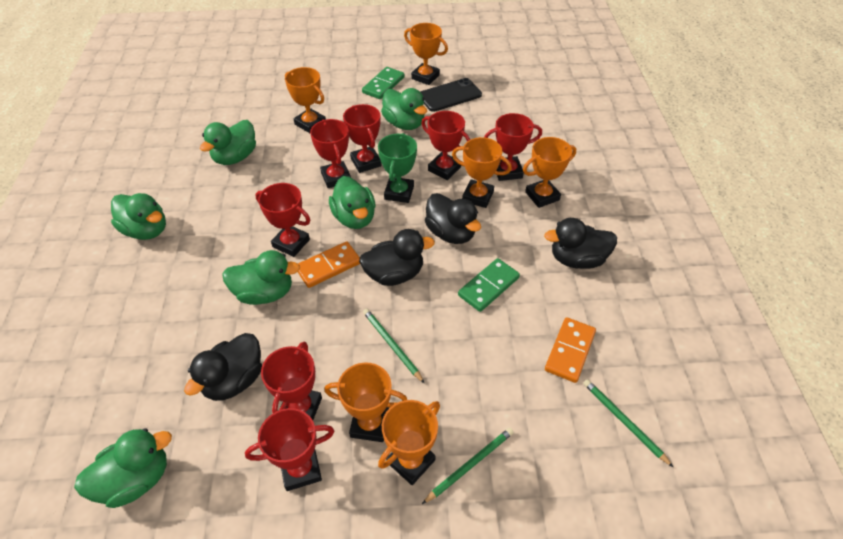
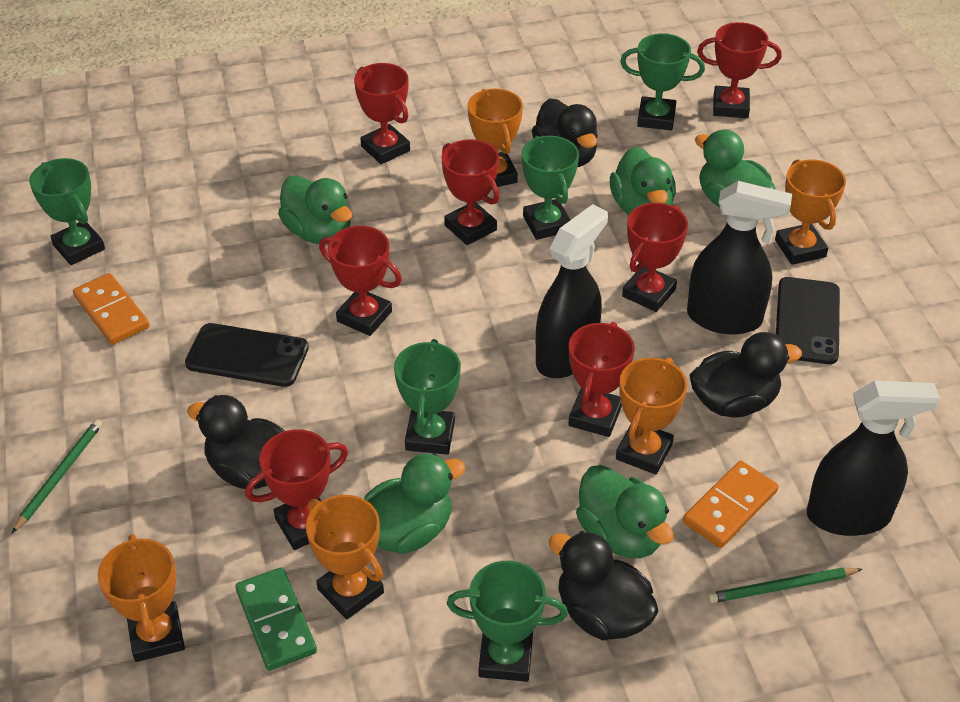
black phone: [421,78,482,112] = 1 -> [185,323,309,387] [776,277,840,364] = 2
black spray bottle: none = 0 -> [536,204,608,378] [687,181,792,334] [807,381,940,536] = 3
green domino: [362,67,405,99] [458,258,520,312] = 2 -> [235,567,317,671] = 1
green duck: [74,428,172,508] [111,193,166,240] [200,120,256,165] [222,250,300,305] [329,176,376,229] [381,88,427,130] = 6 -> [278,175,352,244] [364,453,465,554] [576,465,673,558] [610,147,676,216] [695,129,776,208] = 5
green pencil: [363,309,424,383] [422,428,514,504] [583,379,673,467] = 3 -> [11,419,102,534] [708,567,862,603] = 2
green trophy: [378,133,417,203] = 1 -> [29,158,105,265] [394,339,461,455] [447,561,568,682] [522,136,579,240] [620,33,705,130] = 5
orange trophy: [285,67,326,133] [324,363,407,442] [378,400,440,485] [404,23,448,85] [452,137,512,208] [523,137,576,208] = 6 -> [98,534,185,662] [306,495,384,619] [468,89,523,187] [616,357,687,474] [775,159,846,265] = 5

